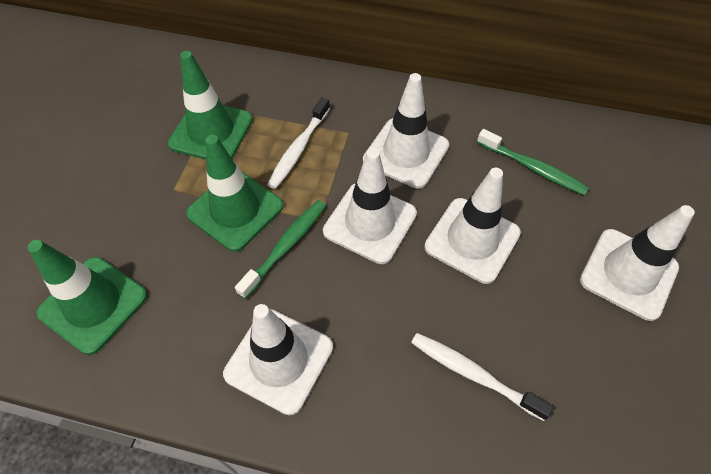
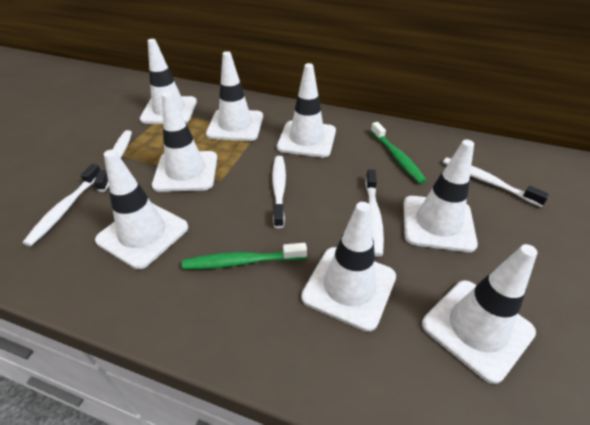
green traffic cone: [28,240,147,355] [168,51,253,160] [186,135,283,252] = 3 -> none = 0
white toothbrush: [267,97,330,189] [411,333,554,421] = 2 -> [23,164,100,246] [94,130,132,192] [272,156,286,228] [365,169,384,257] [443,157,550,207] = 5
white traffic cone: [223,304,333,415] [323,148,417,264] [363,73,449,189] [424,168,521,284] [580,205,695,321] = 5 -> [95,150,188,269] [140,39,197,124] [152,92,217,192] [206,51,263,141] [277,63,336,157] [301,202,396,332] [403,140,478,252] [422,244,537,384] = 8

